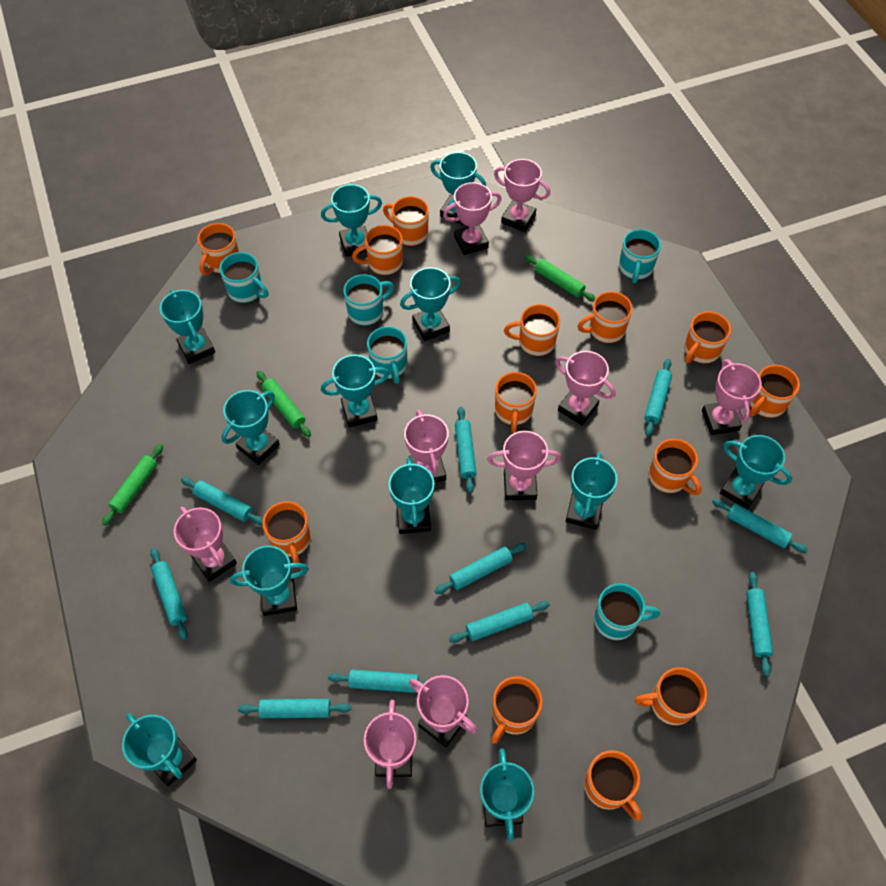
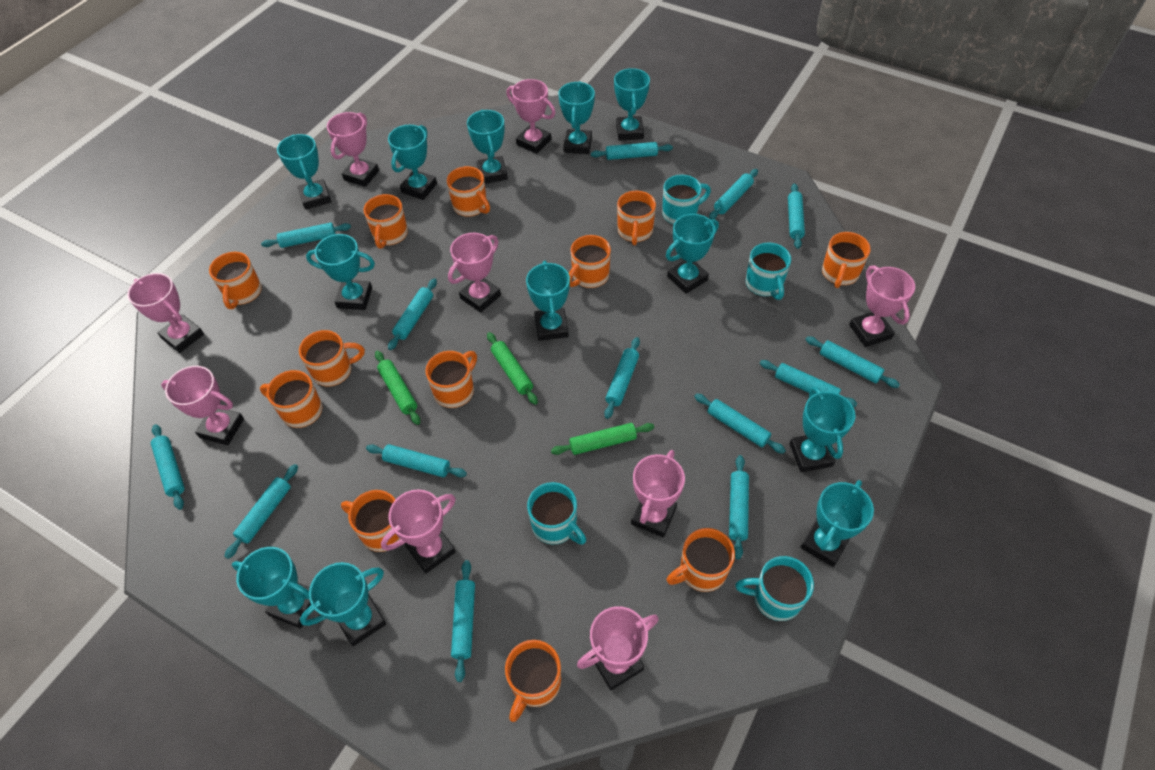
orange mug: [197,223,239,275] [262,501,311,563] [352,225,403,275] [383,196,429,246] [491,676,542,744] [495,372,537,433] [504,304,560,356] [578,292,633,343] [584,750,642,821] [635,667,707,725] [649,439,702,495] [684,312,731,363] [750,365,800,418] = 13 -> [209,252,262,309] [260,370,322,428] [299,330,365,386] [341,490,401,552] [364,194,408,249] [425,351,477,408] [447,166,490,217] [505,640,561,722] [569,235,611,288] [617,191,656,245] [666,528,735,592] [822,232,871,288] = 12
turquoise mug: [219,252,269,303] [344,274,394,325] [367,327,407,384] [594,583,660,640] [619,229,661,283] = 5 -> [527,482,586,545] [662,175,711,224] [735,556,814,621] [746,243,791,300] = 4
turquoise rolling pin: [150,548,188,640] [181,477,263,525] [238,699,351,718] [328,670,426,693] [435,543,527,594] [449,601,550,643] [455,407,477,493] [644,359,672,436] [712,499,808,553] [746,572,773,676] = 10 -> [151,424,185,510] [224,464,298,559] [261,223,351,248] [366,444,467,477] [388,278,437,350] [451,560,475,682] [591,142,673,160] [604,337,640,419] [694,393,786,454] [709,169,758,220] [729,455,749,559] [760,360,858,407] [788,184,805,249] [805,336,900,388] = 14

